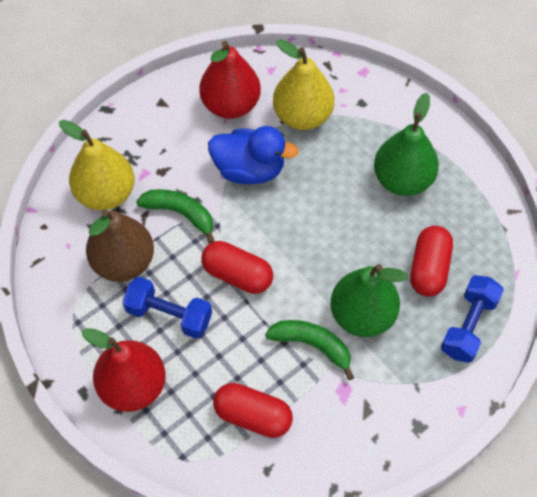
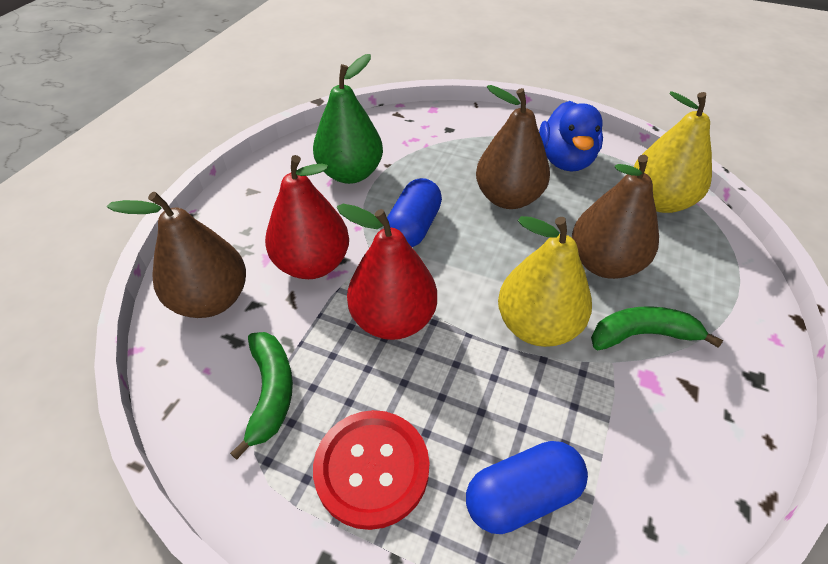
blue capsule: none = 0 -> [387,178,442,247] [466,441,588,534] = 2
blue dumbbell: [123,276,212,339] [441,275,504,363] = 2 -> none = 0
brown pear: [86,209,154,282] = 1 -> [107,192,246,318] [476,85,550,209] [572,155,659,279] = 3
green pear: [330,264,408,337] [374,93,439,196] = 2 -> [313,54,383,184] = 1
red button: none = 0 -> [313,410,429,530] = 1
red capsule: [201,241,273,294] [213,383,293,438] [410,226,453,296] = 3 -> none = 0

